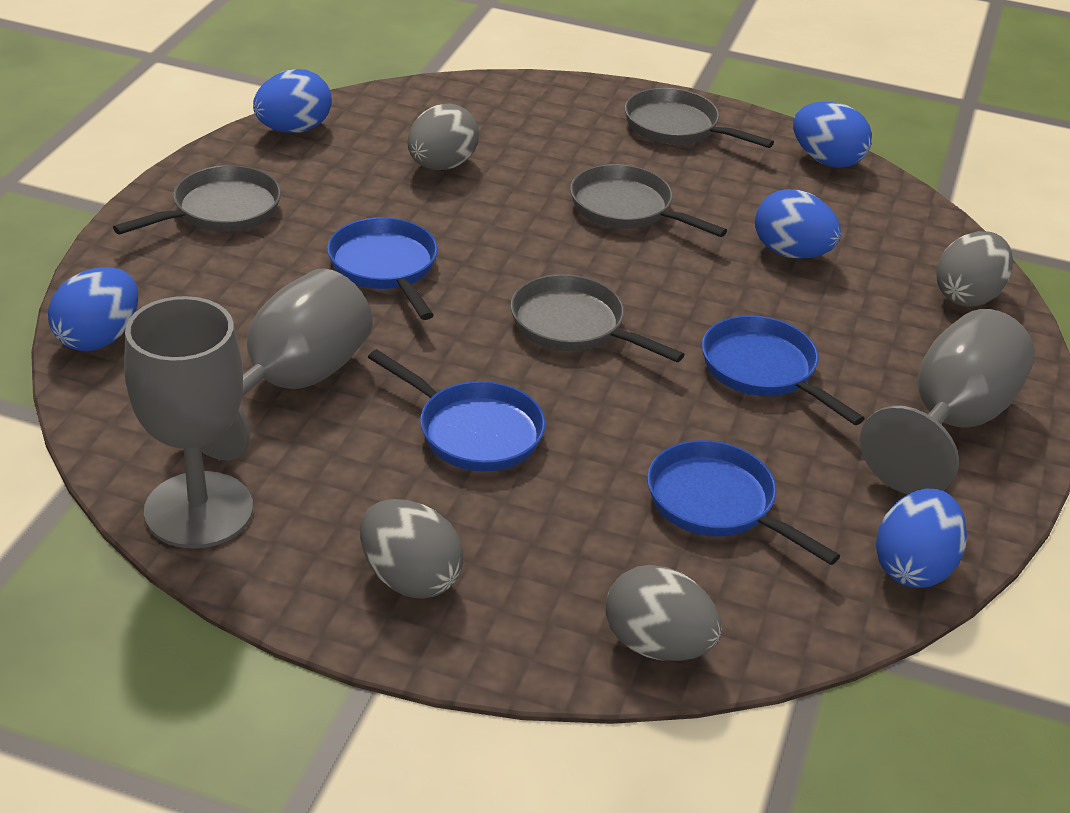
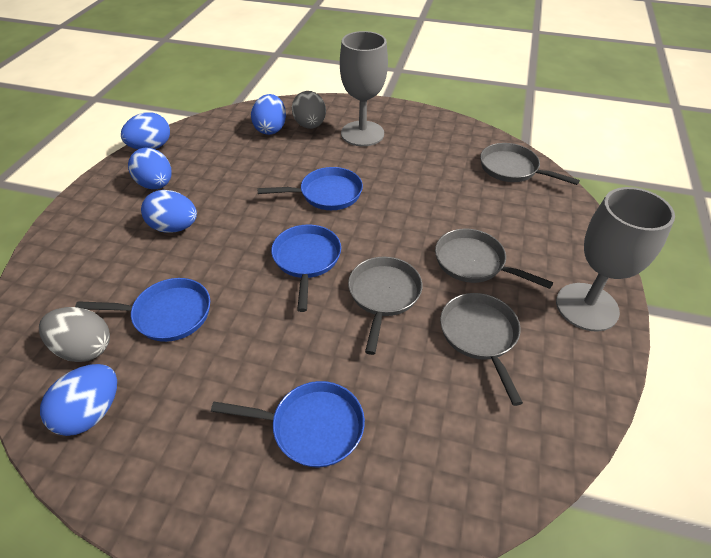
grey egg: [360,499,463,599] [408,103,479,170] [606,565,722,661] [936,231,1013,307] = 4 -> [39,307,110,362] [292,91,326,129] = 2
grey goblet: [124,296,253,549] [201,268,373,460] [860,309,1035,494] = 3 -> [340,31,388,146] [556,187,675,332] = 2

